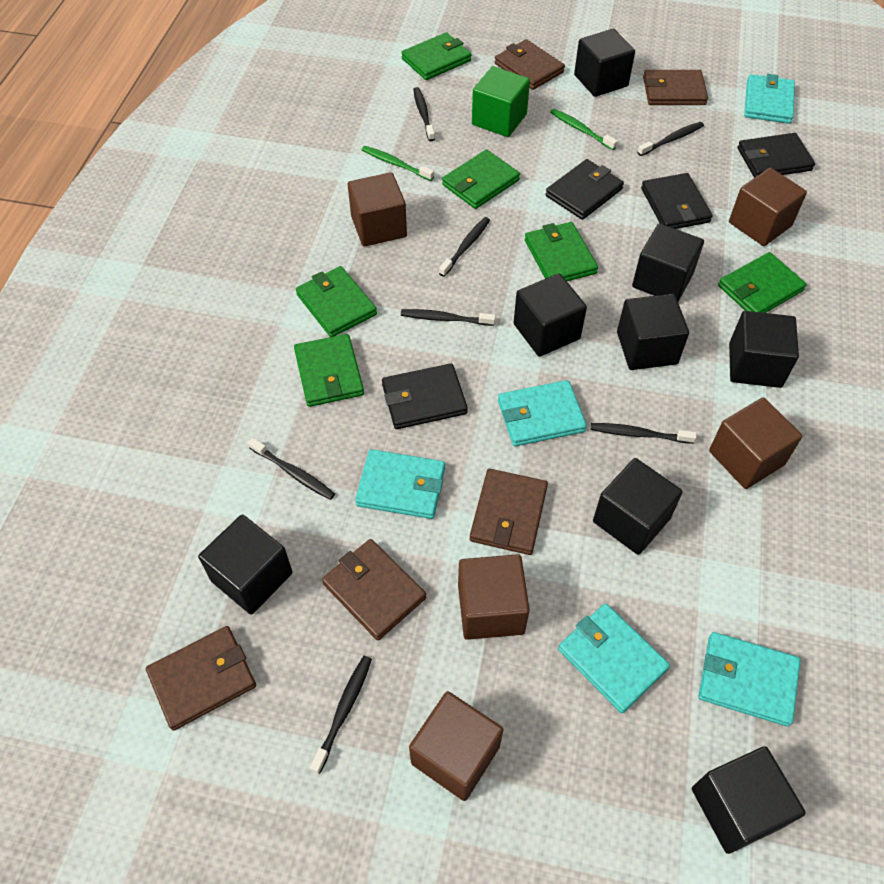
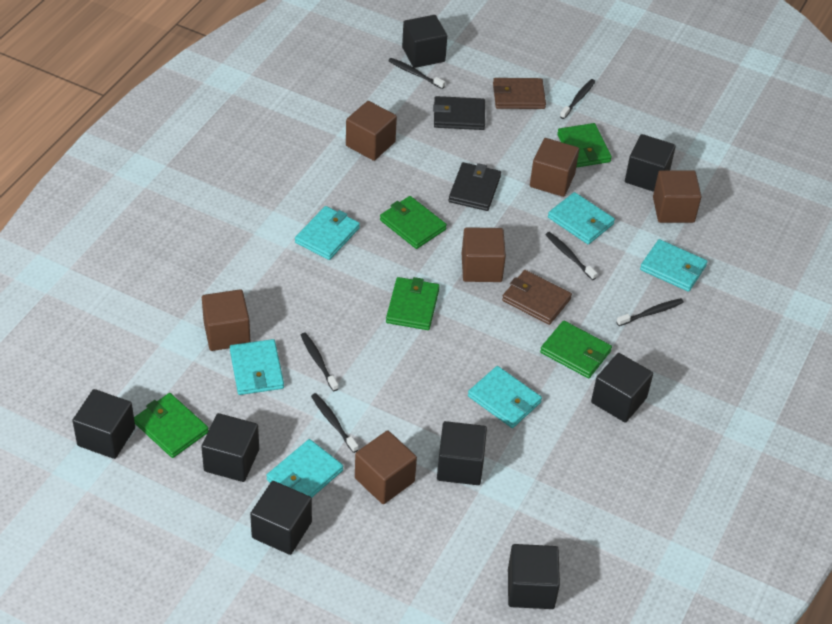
black toothbrush: [248,438,335,500] [310,656,372,774] [401,309,496,326] [413,87,435,141] [439,217,490,277] [591,423,696,444] [638,122,704,156] = 7 -> [301,332,338,391] [311,393,358,453] [388,58,445,89] [545,232,597,280] [560,79,595,119] [616,298,684,326] = 6
black wallet: [382,363,468,429] [546,159,624,220] [641,173,713,229] [737,133,815,178] = 4 -> [433,96,485,130] [449,162,501,211] = 2
brown cube: [348,172,407,247] [409,691,504,801] [458,554,530,640] [709,397,802,489] [729,168,807,246] = 5 -> [202,289,251,351] [346,101,397,161] [355,430,417,504] [462,227,506,282] [530,138,579,197] [653,170,702,223] = 6
brown wallet: [146,626,256,731] [322,539,426,640] [470,469,548,555] [495,39,565,90] [643,70,708,105] = 5 -> [493,78,546,109] [502,270,572,325] = 2
green cube: [472,66,530,137] = 1 -> none = 0
green toothbrush: [362,146,434,181] [550,109,618,150] = 2 -> none = 0
green wallet: [294,334,364,407] [296,266,377,337] [401,32,472,80] [442,149,520,209] [525,222,598,281] [718,252,807,313] = 6 -> [134,393,209,458] [380,196,447,249] [386,277,440,330] [540,321,612,378] [557,123,612,168] = 5
turquoise wallet: [355,449,445,519] [498,380,587,446] [558,603,670,713] [699,632,800,726] [744,74,795,124] = 5 -> [230,339,284,395] [266,439,343,498] [295,206,360,260] [468,366,542,428] [548,192,615,244] [640,239,707,292] = 6

